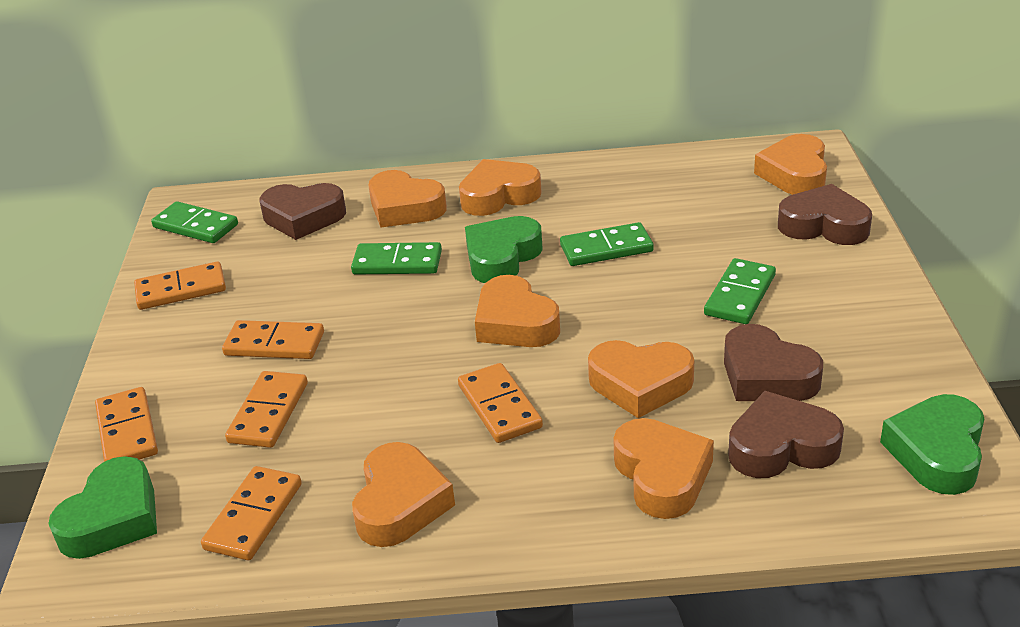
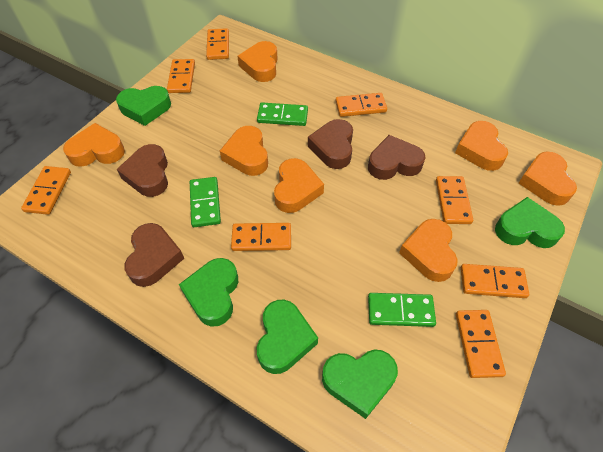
green domino: [151,201,238,243] [351,242,442,275] [560,222,653,266] [704,258,776,324] = 4 -> [190,177,221,227] [257,102,308,126] [368,293,436,327] = 3
green heart: [49,456,157,559] [465,216,543,283] [880,394,984,495] = 3 -> [116,86,171,126] [179,258,238,327] [257,300,318,374] [322,350,398,419] [495,197,565,248] = 5
orange domino: [95,387,158,462] [134,261,226,310] [201,466,302,560] [222,320,324,359] [225,371,308,448] [458,363,543,443] = 6 -> [21,166,71,215] [167,59,195,93] [206,28,229,60] [231,223,291,251] [336,93,387,117] [436,176,473,224] [456,310,506,378] [461,264,529,298] = 8

